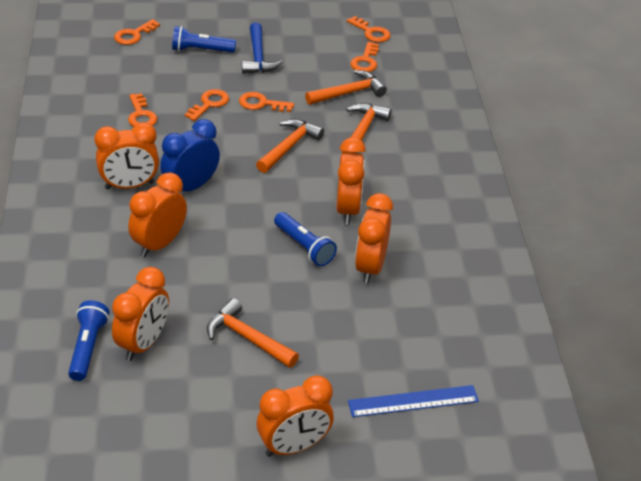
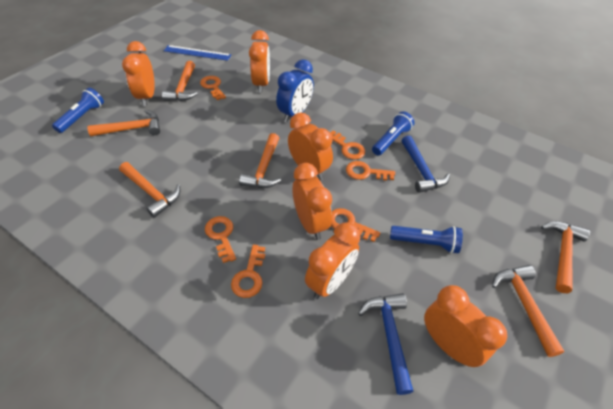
blue hammer: [242,22,283,74] = 1 -> [358,293,414,395] [402,135,450,193] = 2
orange hammer: [207,298,299,368] [256,119,324,173] [305,70,387,105] [342,103,392,153] = 4 -> [87,110,160,136] [119,162,180,218] [162,61,198,101] [239,133,281,188] [492,265,564,357] [541,221,590,293] = 6

